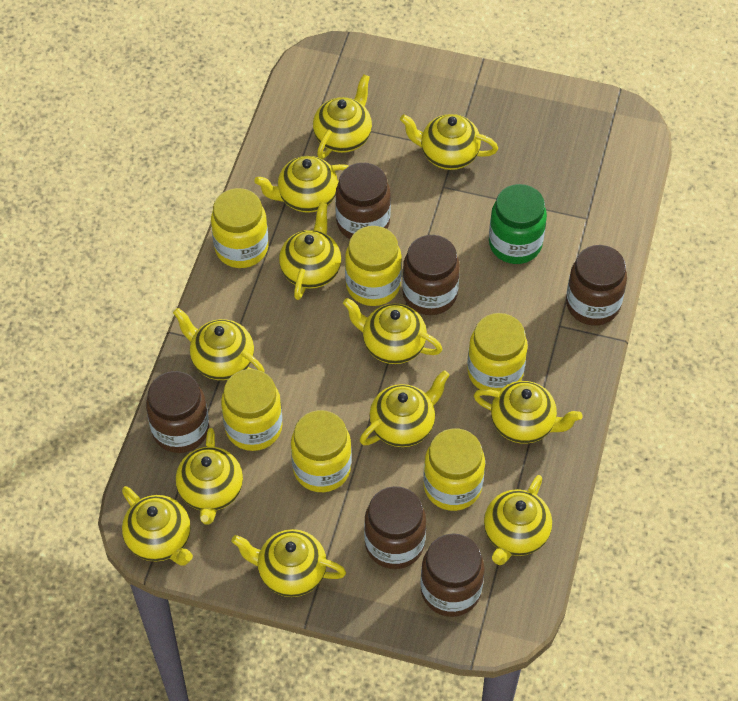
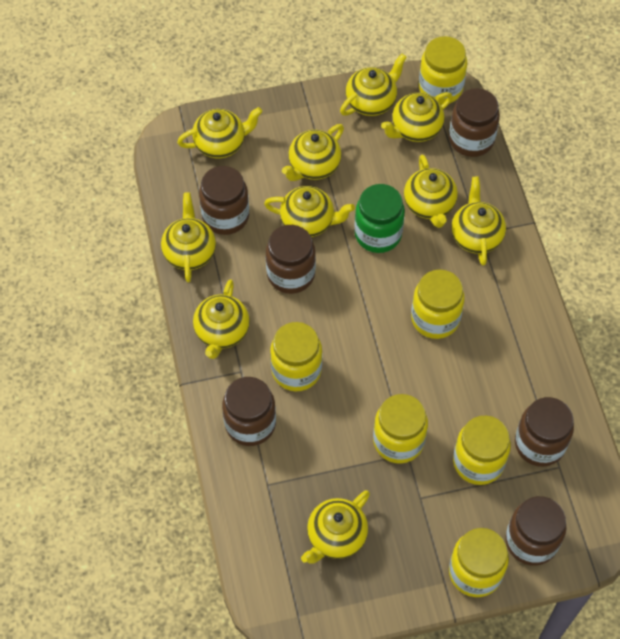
yellow teapot: [122,486,193,565] [173,308,264,380] [176,428,243,525] [231,529,346,597] [254,156,348,213] [279,202,341,300] [313,74,372,159] [343,298,442,364] [360,370,450,447] [400,114,498,170] [473,381,582,444] [484,475,552,565] = 12 -> [161,192,216,282] [177,107,262,158] [193,279,250,359] [264,186,355,237] [282,124,344,181] [301,490,370,564] [340,54,407,116] [381,92,452,142] [404,155,458,228] [451,177,506,266] = 10

